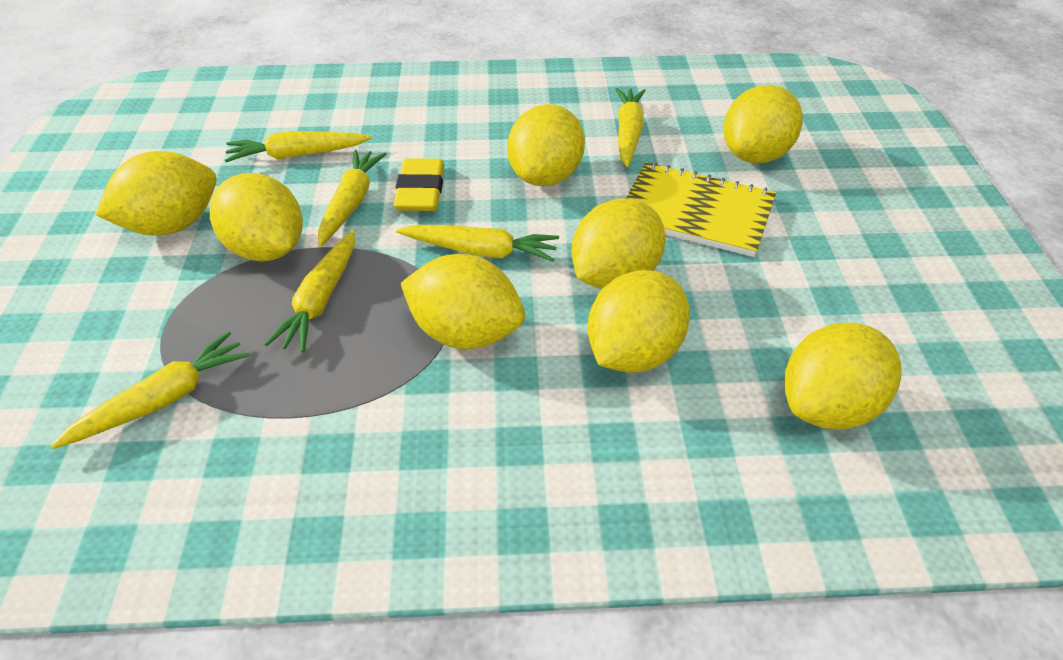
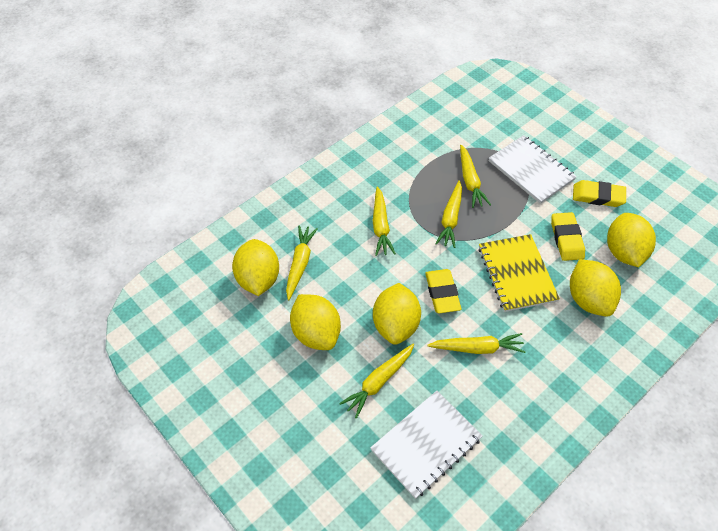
white notebook: none = 0 -> [370,391,483,499] [489,135,577,204] = 2
yellow eraser: [394,158,444,211] = 1 -> [425,269,461,313] [551,212,585,261] [573,180,626,207] = 3
yellow lemon: [95,151,217,236] [210,173,303,261] [400,254,525,349] [507,104,585,186] [571,199,666,289] [587,270,690,373] [723,85,803,163] [784,323,902,430] = 8 -> [232,239,279,296] [290,294,341,350] [373,283,421,345] [570,259,621,317] [607,213,656,267] = 5

